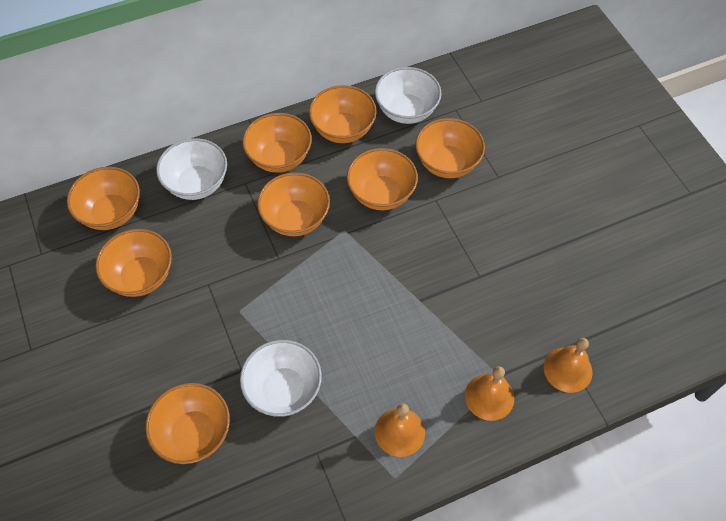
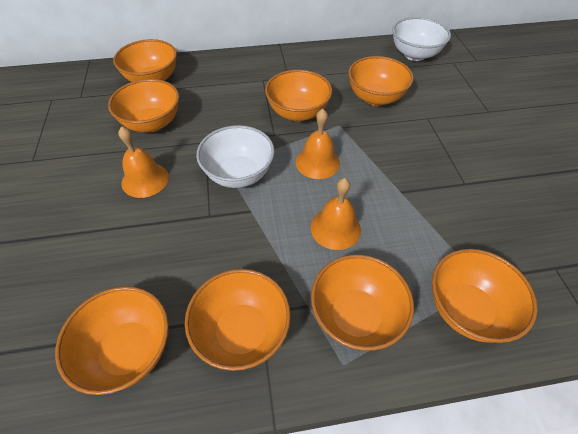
white bowl: [156,138,227,200] [240,340,322,417] [375,67,442,124] = 3 -> [196,125,275,188] [392,17,451,61] = 2

